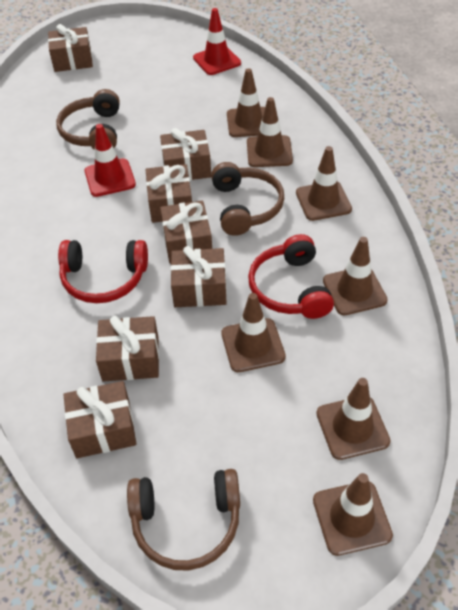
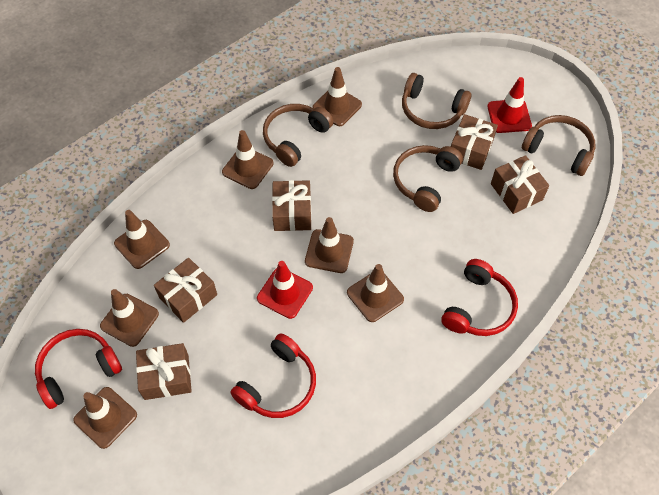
brown gift: [48,24,93,72] [63,381,136,458] [96,316,159,382] [146,164,192,223] [160,128,211,180] [160,201,212,264] [171,246,227,307] = 7 -> [136,343,192,400] [154,258,217,323] [272,180,311,231] [451,114,498,170] [491,155,549,214] = 5
brown headphones: [56,89,120,150] [127,469,240,571] [211,162,284,236] = 3 -> [263,104,334,167] [393,145,463,212] [402,73,471,129] [522,115,595,176] = 4
red headphones: [58,240,148,303] [248,234,334,319] = 2 -> [35,329,122,409] [230,333,316,418] [441,259,518,336] = 3

